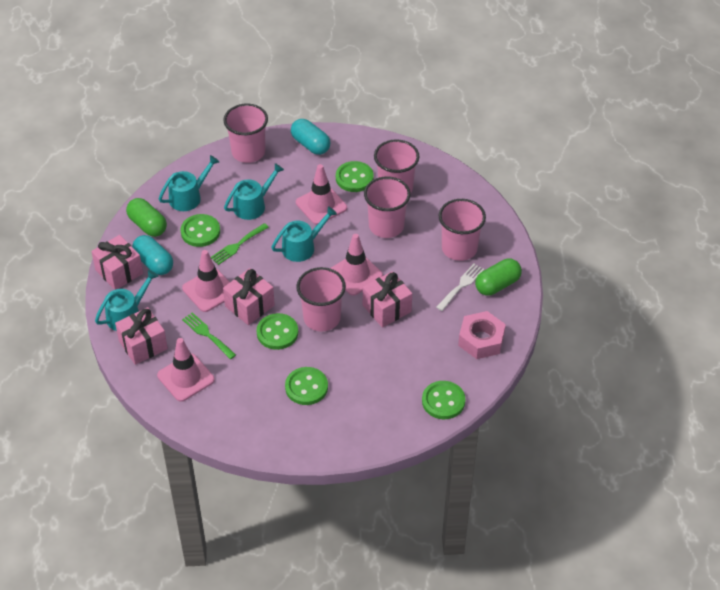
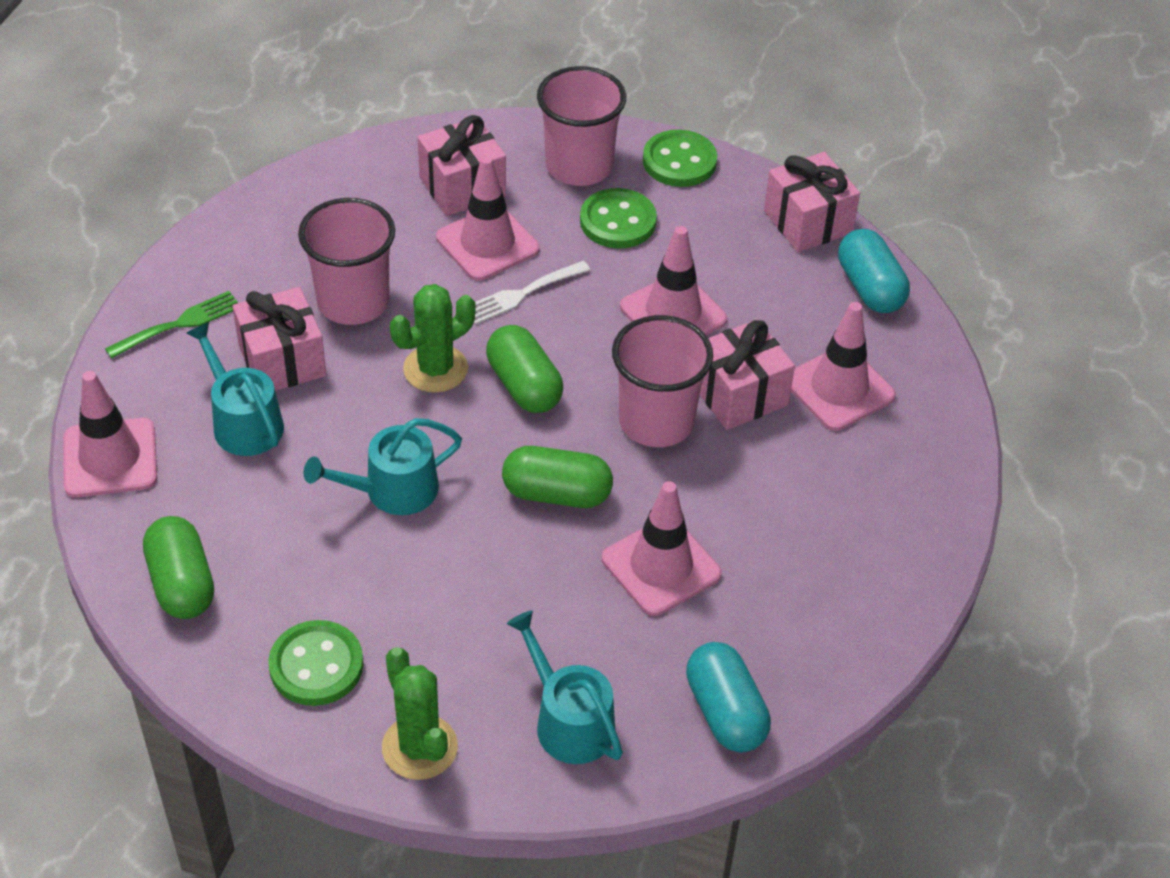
green button: [181,214,220,247] [256,313,298,350] [285,367,328,405] [336,161,374,192] [422,381,465,419] = 5 -> [268,620,364,706] [580,188,657,248] [643,130,717,187] = 3
green cactus: none = 0 -> [382,647,458,780] [390,284,476,393] = 2
green capsule: [126,198,167,237] [475,259,522,296] = 2 -> [143,516,214,619] [486,325,563,413] [502,446,613,508] = 3
green fork: [182,312,236,359] [211,223,269,265] = 2 -> [105,291,238,359] = 1
pink cup: [223,104,268,163] [296,267,346,332] [364,177,411,238] [374,139,419,193] [438,199,486,261] = 5 -> [298,198,395,325] [537,66,626,186] [612,315,713,447] = 3
pink nut: [458,311,506,359] = 1 -> none = 0
pink traffic cone: [157,338,215,402] [182,250,230,312] [296,164,347,225] [330,234,383,296] = 4 -> [63,371,157,498] [436,156,539,281] [602,481,722,616] [620,226,727,335] [791,302,896,431] = 5
turquoise watering can: [95,270,158,331] [159,155,219,211] [224,163,284,220] [271,206,337,262] = 4 -> [186,322,284,456] [304,418,462,515] [507,611,623,764] = 3

